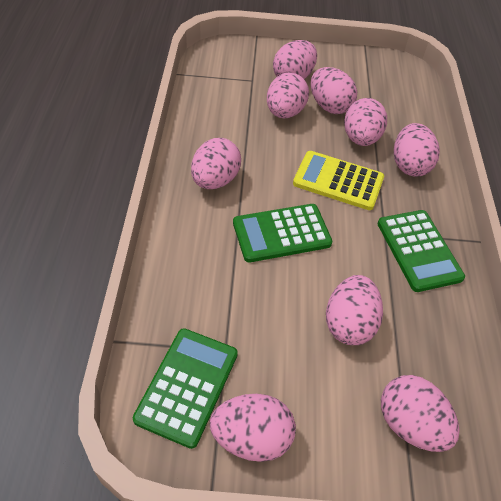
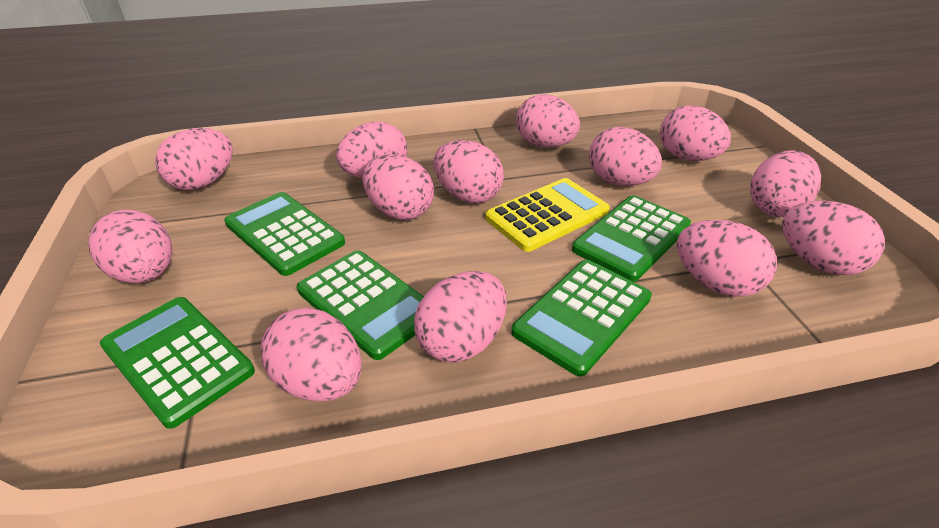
green calculator: [133,329,238,449] [233,204,333,262] [378,210,465,292] = 3 -> [100,297,255,429] [224,192,345,276] [297,250,424,360] [511,260,652,376] [572,195,691,282] = 5
pink egg: [191,138,241,189] [210,394,296,462] [267,72,309,118] [273,40,317,79] [311,67,357,114] [326,275,383,345] [344,98,387,146] [381,375,460,452] [394,123,440,177] = 9 -> [88,210,172,283] [155,128,233,190] [261,308,362,401] [336,122,408,178] [362,154,434,220] [414,271,507,363] [434,140,504,203] [516,94,580,148] [589,127,662,186] [660,105,731,161] [677,220,777,297] [750,150,821,217] [782,201,885,275] = 13

